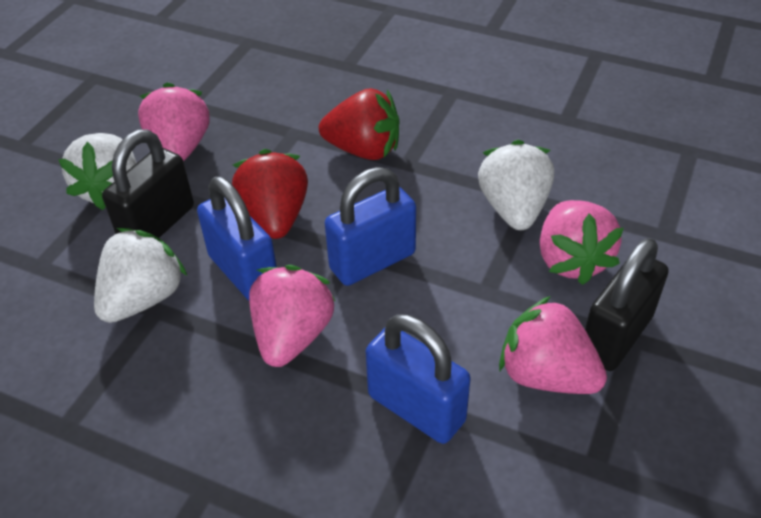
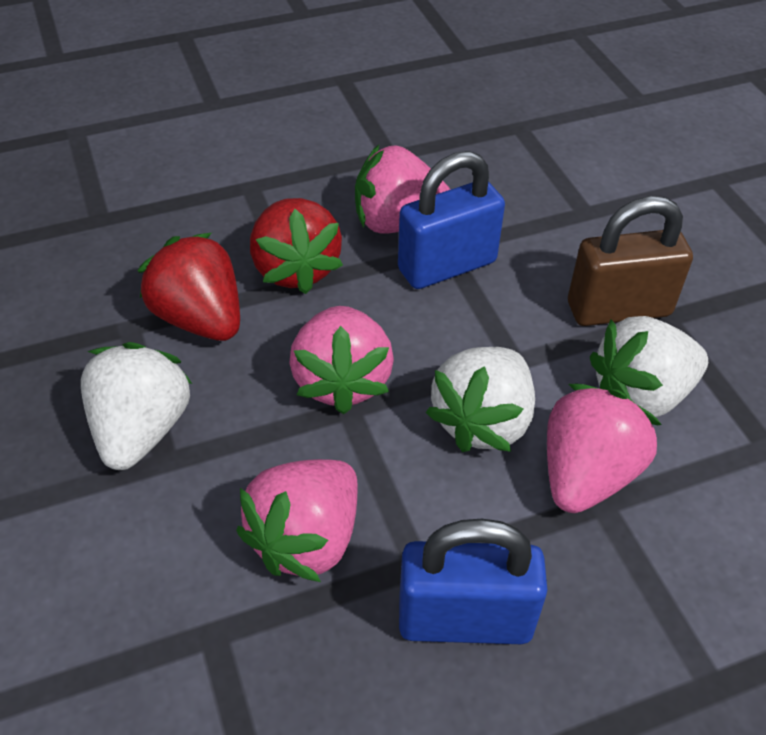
black padlock: [102,129,194,238] [585,238,669,371] = 2 -> none = 0
blue padlock: [197,177,277,300] [325,167,416,286] [366,314,471,444] = 3 -> [398,151,505,289] [399,519,547,644] = 2
brown padlock: none = 0 -> [568,196,693,326] = 1

